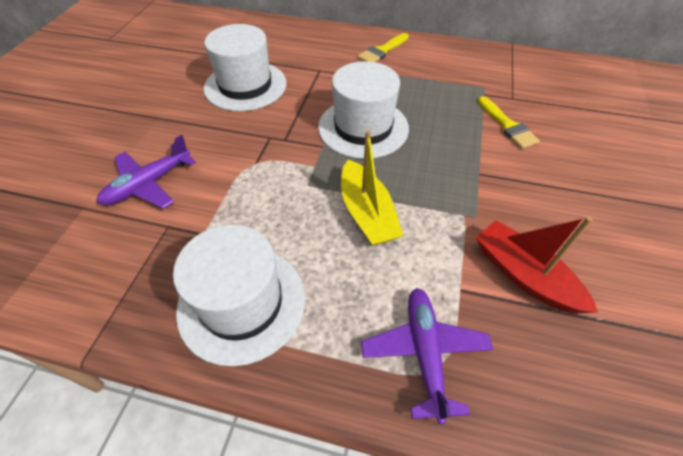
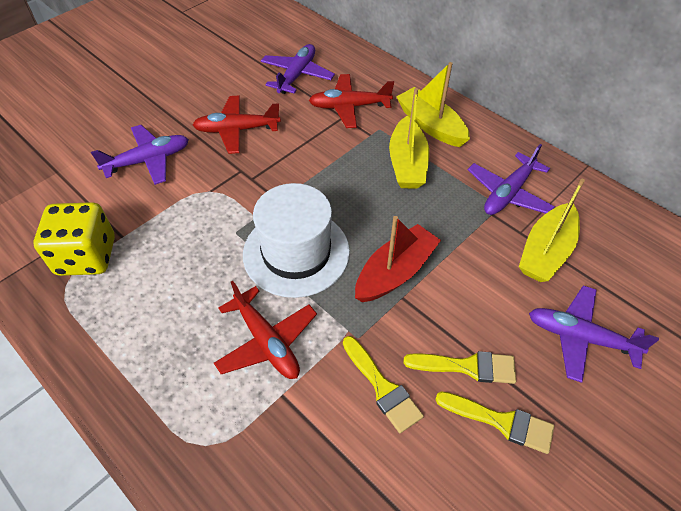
purple plane: [97,135,196,209] [361,288,494,424] = 2 -> [91,125,189,185] [261,44,335,94] [468,144,555,215] [529,286,659,383] = 4
red plane: none = 0 -> [193,96,281,154] [214,281,317,379] [309,74,394,128] = 3
white hat: [173,224,305,366] [204,24,286,111] [318,61,409,159] = 3 -> [243,183,350,298] = 1
yellow boat: [341,130,403,246] = 1 -> [389,88,429,189] [396,62,470,147] [519,179,585,282] = 3
yellow brush: [358,33,409,62] [478,96,540,149] = 2 -> [343,336,424,433] [404,351,516,384] [435,391,554,454] = 3
yellow dice: none = 0 -> [34,202,115,276] = 1

